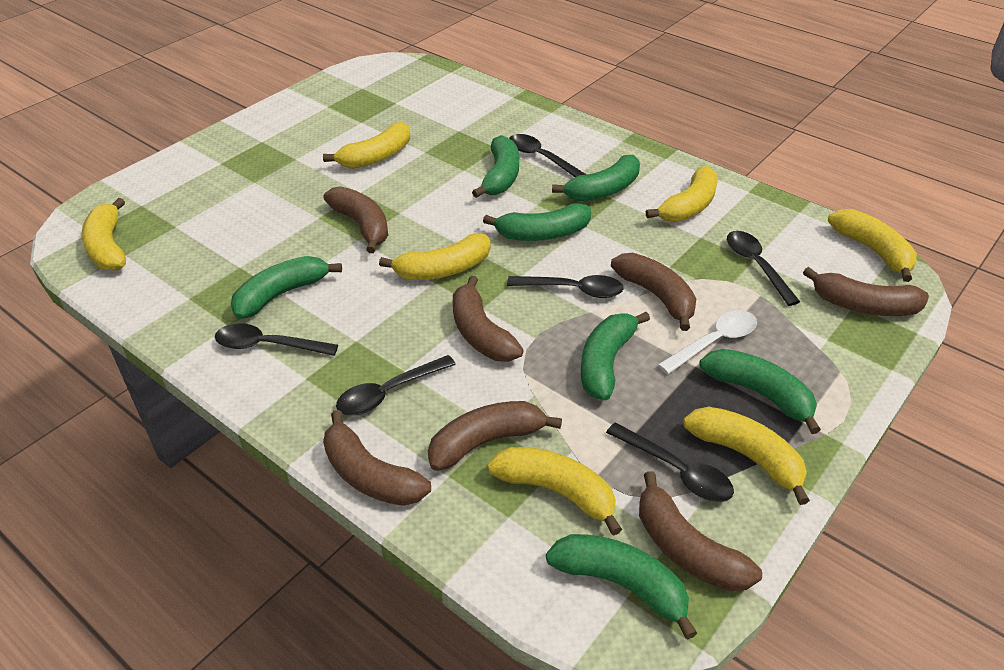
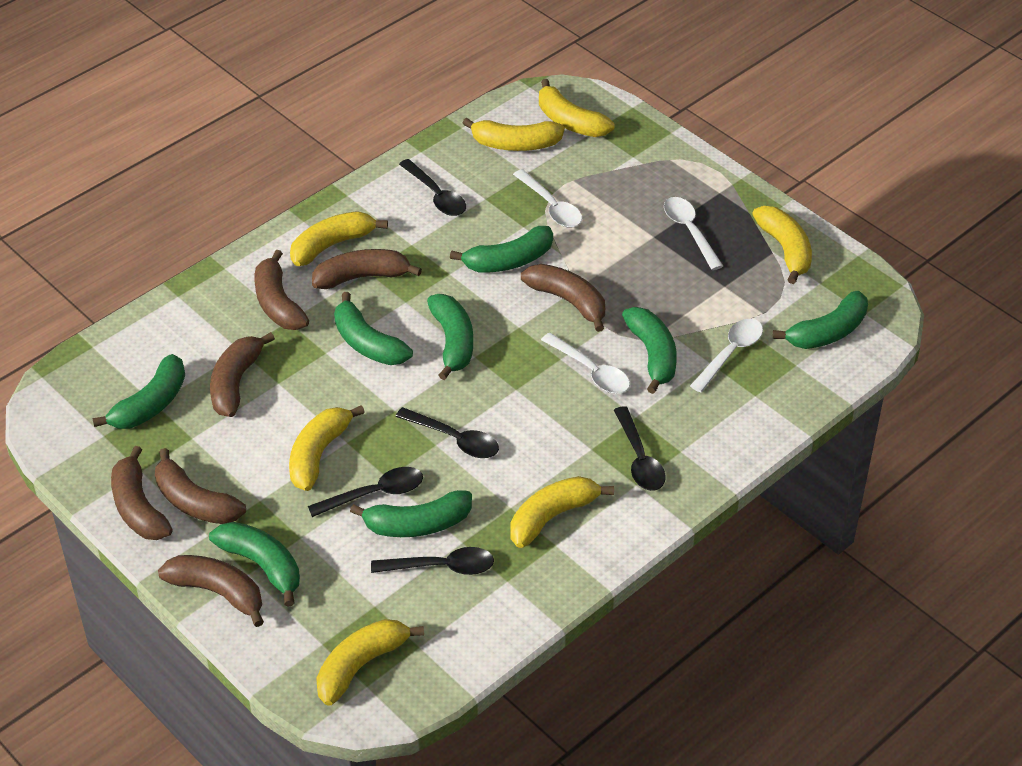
black spoon: [215,323,338,356] [336,355,456,415] [507,275,624,298] [509,134,587,177] [606,422,734,502] [727,231,800,306] = 6 -> [308,467,423,517] [371,547,494,575] [395,407,499,458] [399,159,466,216] [614,406,666,491] = 5
green banana: [231,256,342,319] [472,135,519,198] [483,203,591,241] [546,534,697,640] [552,155,640,202] [581,312,650,400] [699,349,821,434] = 7 -> [92,354,185,429] [209,522,300,607] [334,292,413,365] [350,490,472,537] [427,294,473,380] [450,226,553,272] [622,307,677,394] [773,291,868,349] = 8
white spoon: [658,310,757,374] = 1 -> [513,169,582,227] [541,333,630,394] [664,197,723,270] [690,319,763,393] = 4

